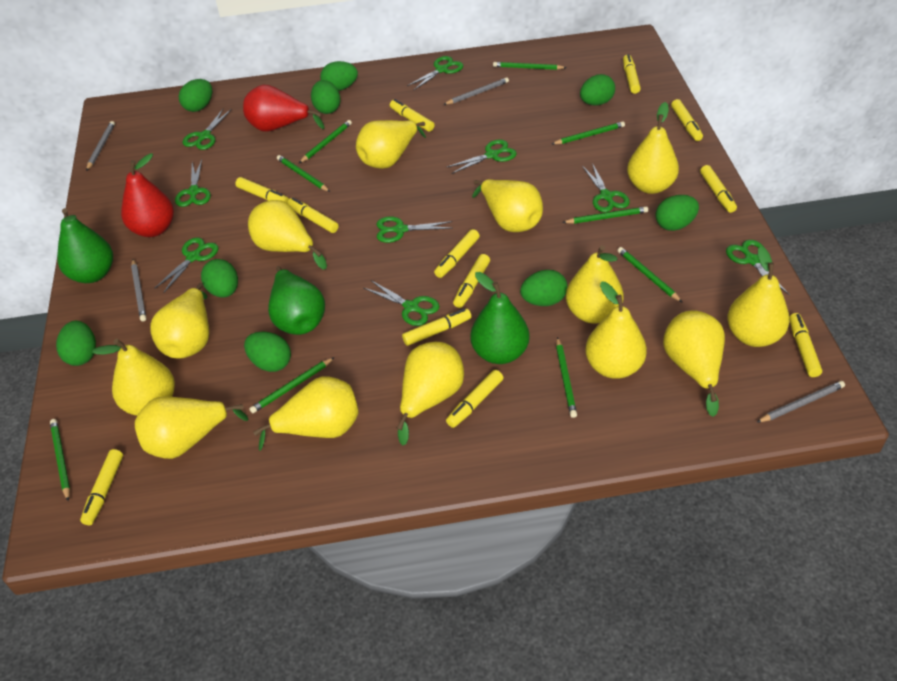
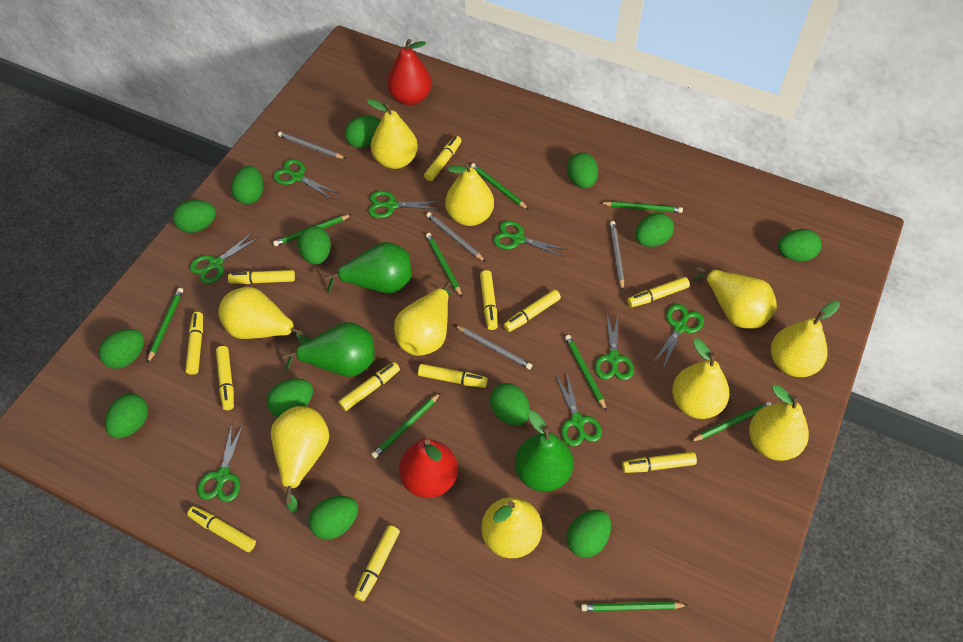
green egg: [56,321,96,366] [179,79,212,112] [201,259,238,298] [244,332,291,372] [311,80,340,114] [320,61,358,91] [520,270,568,306] [580,74,615,106] [656,195,699,231] = 9 -> [99,329,144,369] [105,394,148,438] [173,200,216,233] [231,166,263,205] [267,378,313,417] [298,226,331,265] [308,496,358,540] [345,116,381,148] [490,383,530,426] [566,509,611,558] [567,152,598,188] [635,213,674,247] [778,229,822,261] = 13
green scissors: [154,238,219,293] [175,160,211,207] [183,108,232,150] [364,280,440,326] [376,216,453,243] [407,56,463,90] [447,139,517,174] [582,163,630,212] [726,240,790,295] = 9 -> [190,231,260,284] [197,423,244,502] [273,159,339,199] [368,191,441,218] [493,221,568,257] [555,371,602,446] [595,314,634,380] [653,304,704,368] = 8
yellow pear: [92,339,175,416] [135,397,249,459] [150,283,209,358] [248,200,327,269] [253,376,358,451] [356,120,426,169] [397,342,464,446] [472,179,543,232] [566,245,624,324] [585,281,647,379] [627,102,679,194] [663,310,725,417] [727,246,790,347] = 13 -> [218,287,310,344] [271,406,329,513] [367,99,418,169] [394,282,451,356] [445,161,494,226] [481,497,542,558] [672,339,729,419] [691,267,777,329] [749,385,809,461] [771,301,840,377] = 10

